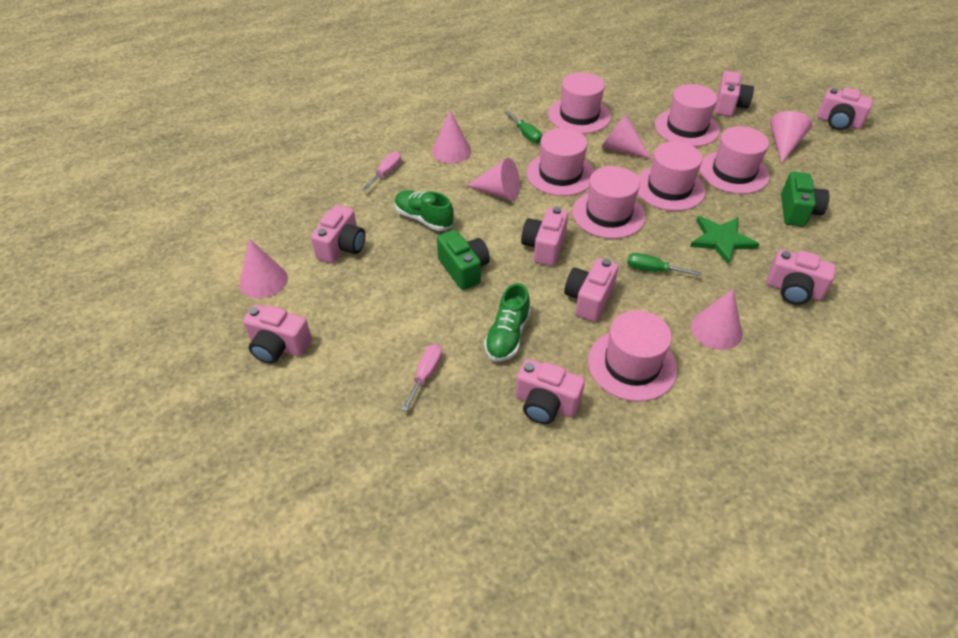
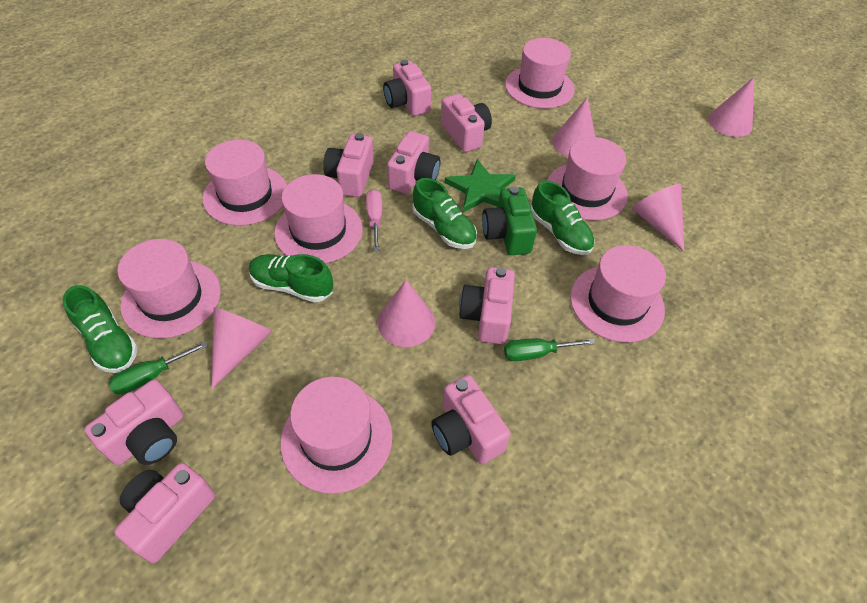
green camera: [437,230,490,290] [781,172,829,227] = 2 -> [482,186,537,255] = 1
green shoe: [395,190,454,231] [484,283,531,361] = 2 -> [63,285,138,373] [249,254,333,302] [413,178,477,249] [530,181,595,255] = 4
pink cone: [239,239,288,298] [432,110,471,163] [466,158,520,201] [601,114,652,160] [691,289,742,350] [770,111,812,163] = 6 -> [211,307,273,389] [378,280,435,347] [552,97,595,157] [632,184,684,251] [708,77,754,137] = 5
pink screwdriver: [362,152,401,191] [401,344,442,412] = 2 -> [366,189,382,251] = 1

